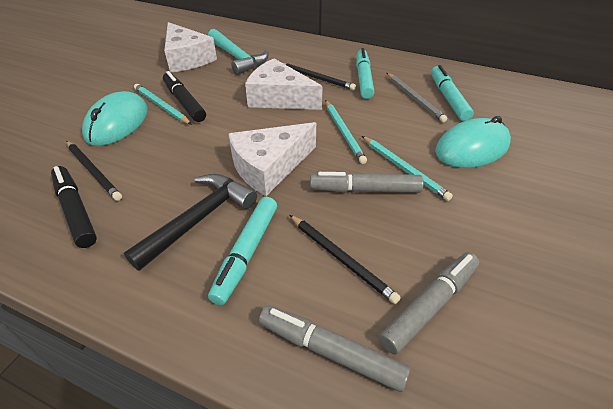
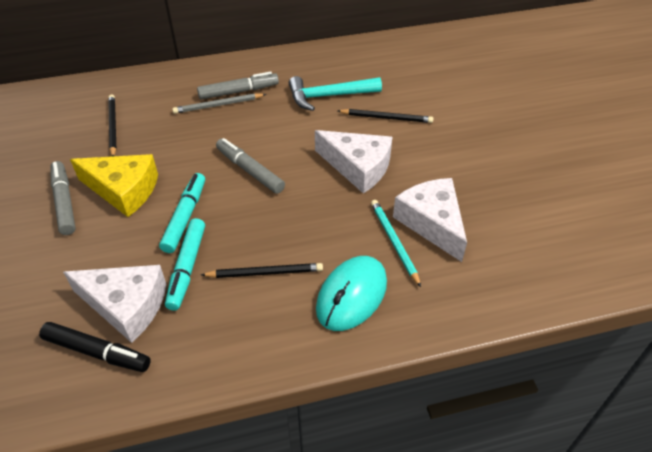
black hammer: [124,174,257,271] = 1 -> none = 0
black marker: [51,166,97,248] [163,71,206,122] = 2 -> [39,322,151,372] = 1
turquoise marker: [208,197,277,305] [356,48,374,99] [431,65,474,121] = 3 -> [159,173,205,253] [165,218,205,311] = 2
turquoise mouse: [82,91,148,146] [435,116,511,168] = 2 -> [316,256,387,331] = 1
turquoise pencil: [134,84,192,125] [326,101,367,164] [362,136,453,201] = 3 -> [371,200,421,287] = 1
yellow cheese: none = 0 -> [70,154,158,217] = 1

